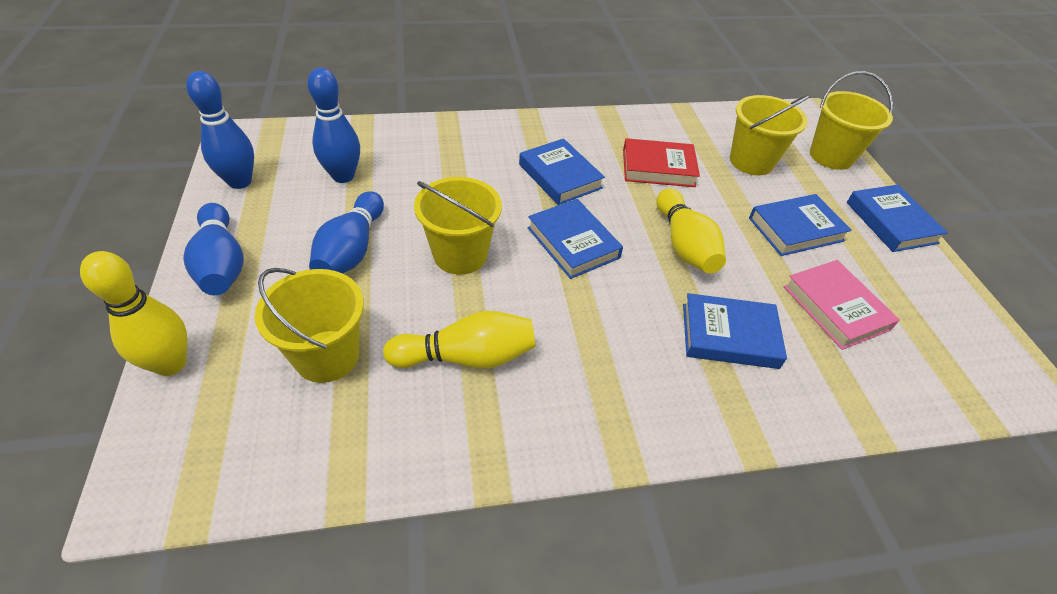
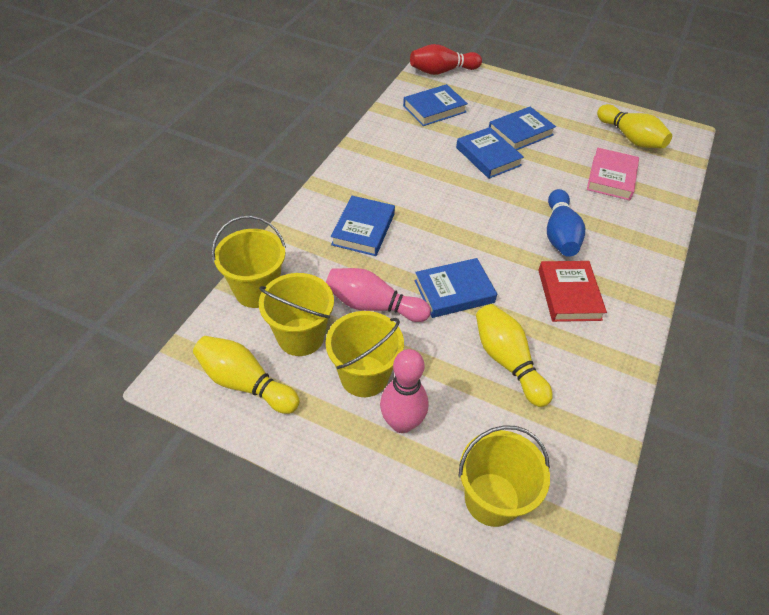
blue bowling pin: [183,203,244,295] [186,71,254,189] [307,68,360,183] [309,191,384,273] = 4 -> [547,189,585,257] = 1
pink bowling pin: none = 0 -> [326,268,431,322] [380,349,428,433] = 2
red bowling pin: none = 0 -> [410,44,482,75] = 1

